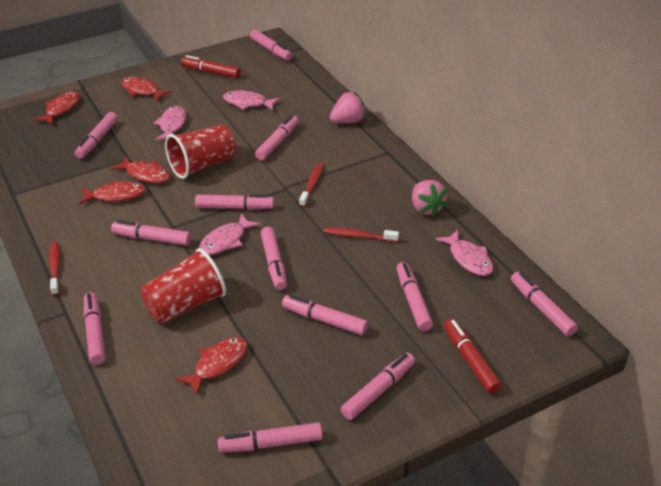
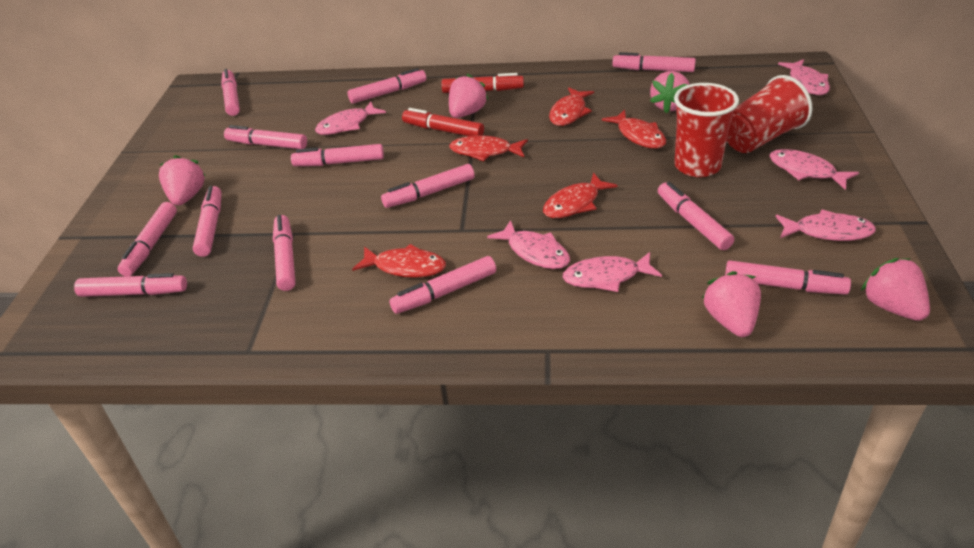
pink fish: [154,106,186,141] [199,213,260,255] [223,90,280,110] [436,230,493,276] = 4 -> [315,102,386,135] [487,220,570,269] [563,252,662,292] [770,149,859,190] [775,209,876,241] [778,59,830,95] = 6
pink marker: [75,112,118,159] [84,292,106,365] [111,220,191,246] [195,194,274,210] [218,422,323,453] [250,29,292,61] [255,115,299,161] [261,227,287,290] [282,295,368,335] [341,353,415,420] [397,262,433,331] [511,272,578,336] = 12 -> [74,273,187,297] [118,202,177,276] [193,186,222,257] [221,69,240,116] [224,125,307,149] [273,215,296,291] [291,144,384,166] [348,68,426,104] [381,164,475,208] [389,256,496,314] [612,52,696,72] [658,182,734,250] [725,260,851,295] = 13
pink strawberry: [330,92,366,123] [412,180,448,217] = 2 -> [159,155,206,206] [449,74,489,118] [650,71,690,114] [702,271,761,337] [861,258,930,321] = 5
red toothbrush: [49,242,60,296] [299,163,324,207] [324,227,399,242] = 3 -> none = 0

